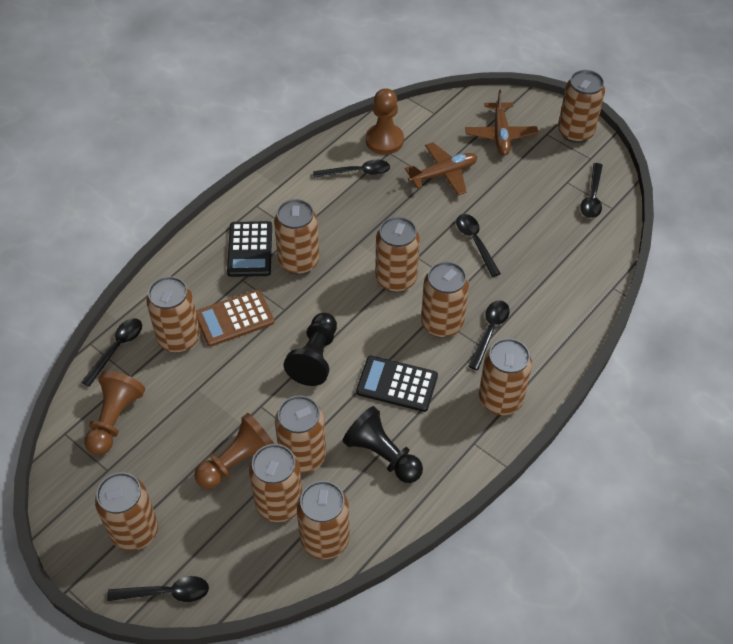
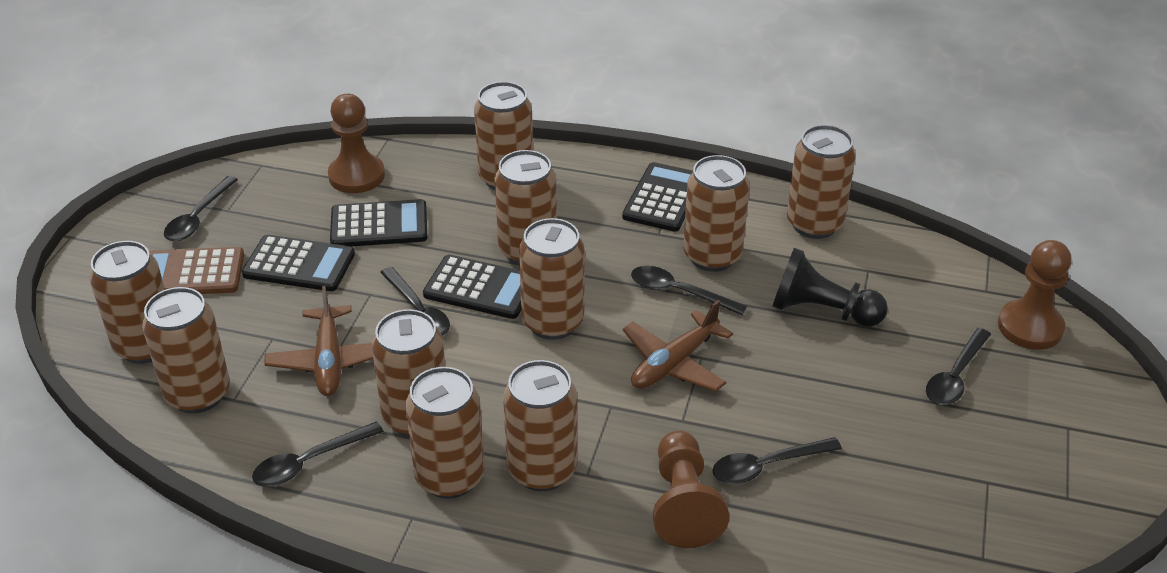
black calculator: [227,221,272,277] [356,356,438,412] = 2 -> [242,234,355,291] [330,199,427,246] [423,255,521,319] [622,162,693,232] = 4
black pawn: [284,313,337,386] [342,406,423,483] = 2 -> [772,248,888,327] = 1

